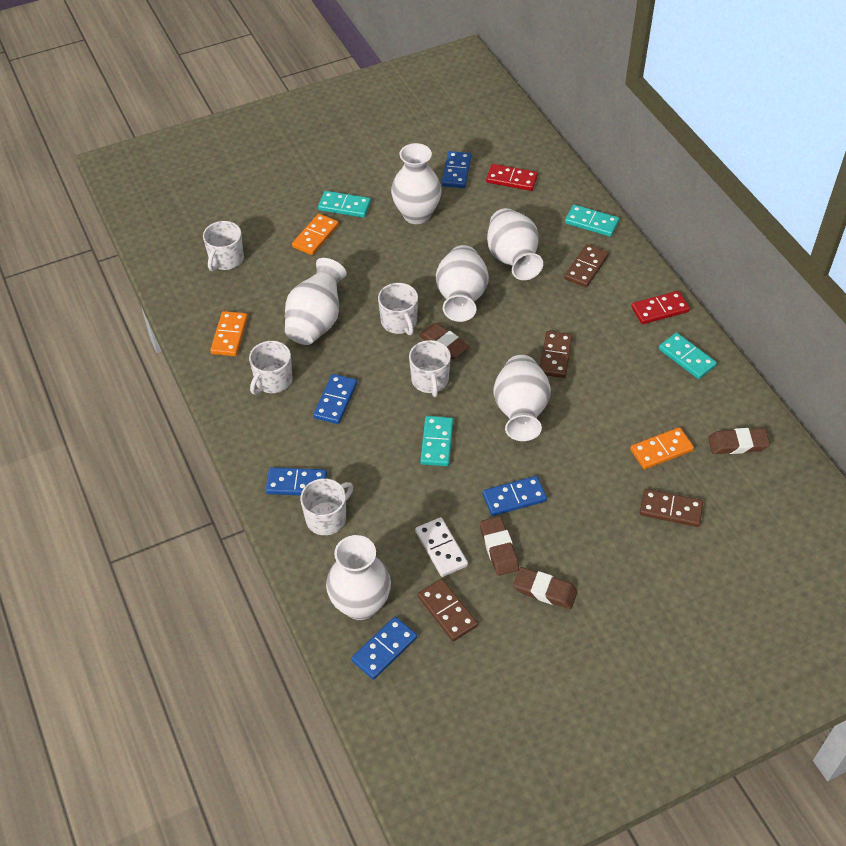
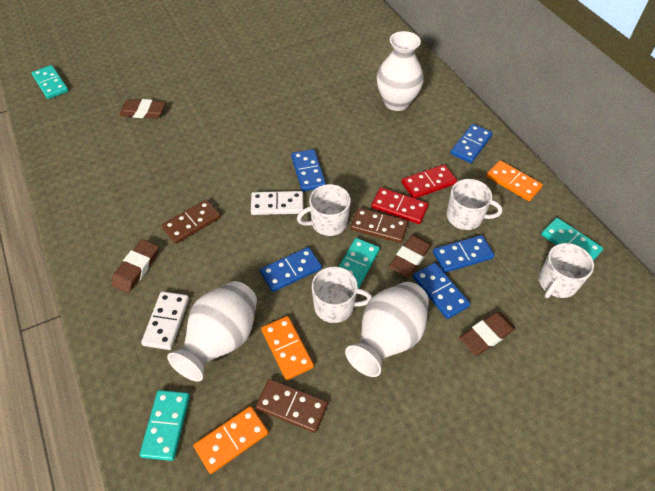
brown domino: [418,579,478,641] [540,331,573,378] [564,244,609,287] [640,489,703,527] = 4 -> [162,199,221,244] [256,379,328,433] [350,208,408,243] = 3
white domino: [415,517,468,577] = 1 -> [141,291,189,350] [251,191,303,215] = 2
white mug: [203,221,244,271] [249,341,292,395] [300,478,353,535] [378,283,418,335] [409,340,451,397] = 5 -> [297,184,351,236] [312,267,372,323] [447,179,502,230] [539,243,594,298] = 4
white vase: [285,258,347,345] [326,535,391,620] [391,143,442,224] [436,245,489,322] [487,208,543,280] [493,355,551,441] = 6 -> [167,281,257,382] [345,282,429,377] [377,31,424,111] = 3

